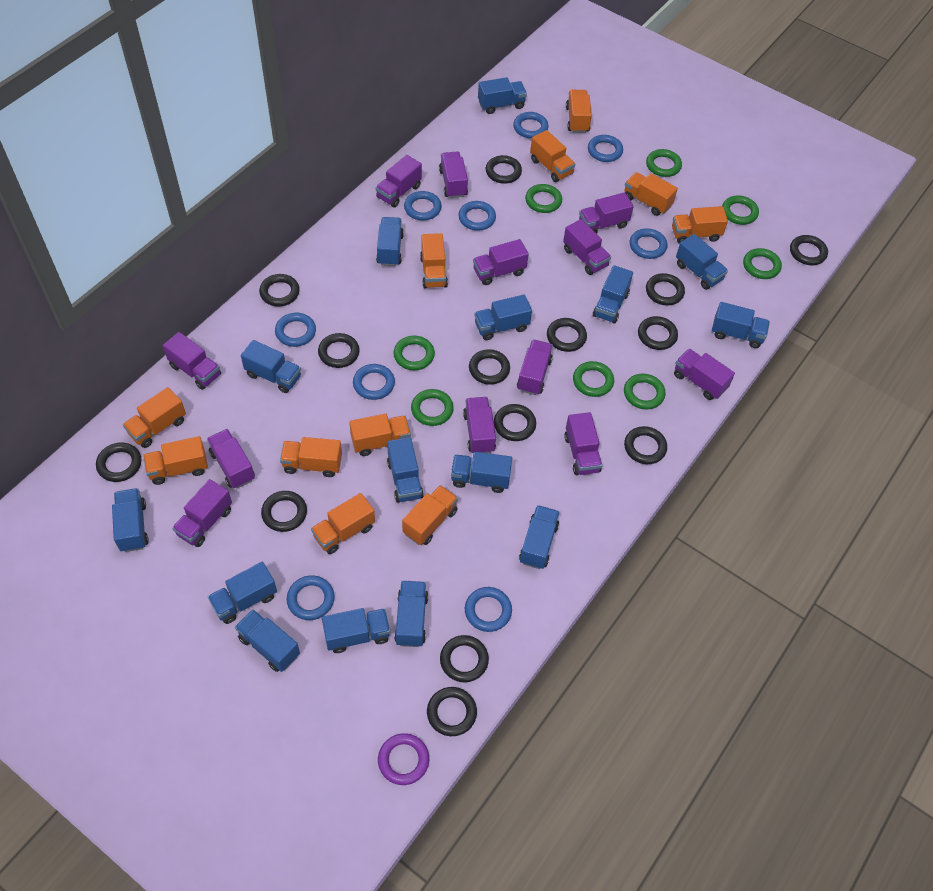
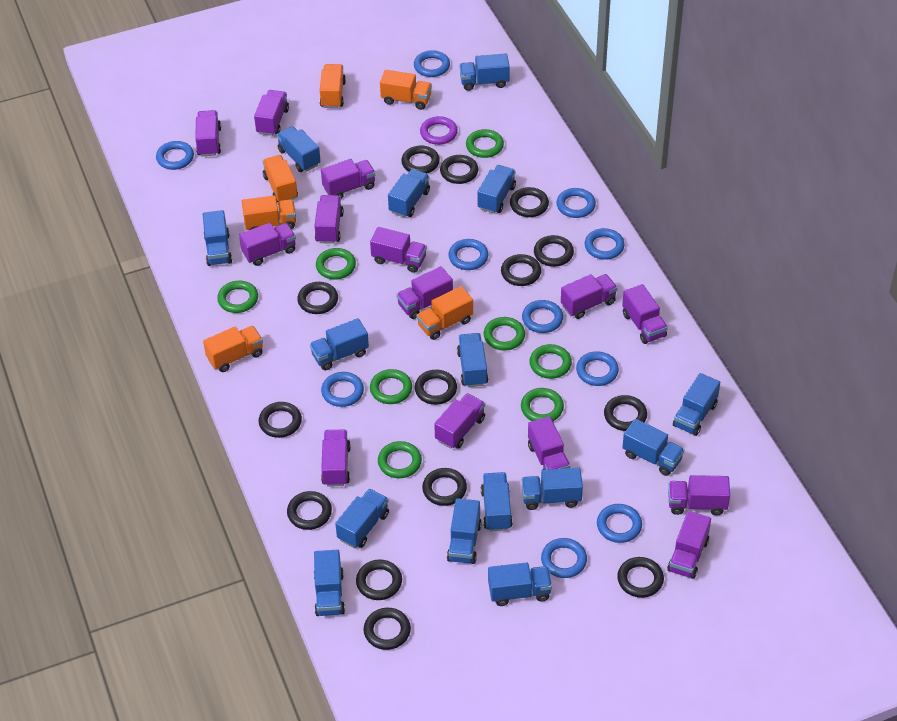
blue ring: [275,313,316,347] [287,575,335,620] [353,364,395,400] [404,191,442,221] [458,201,496,231] [465,587,512,632] [513,112,548,139] [588,135,623,162] [630,228,667,259] = 9 -> [156,141,194,170] [321,372,364,407] [414,50,450,77] [448,239,489,270] [522,300,563,333] [541,538,587,578] [556,188,596,218] [576,351,619,386] [585,228,625,260] [597,504,642,543] = 10
orange truck: [123,387,186,448] [143,436,208,485] [280,437,342,477] [311,493,375,554] [349,414,411,456] [402,485,458,545] [420,233,448,288] [530,130,575,182] [566,90,592,133] [624,172,678,216] [672,206,728,244] = 11 -> [203,326,263,372] [242,195,296,230] [262,155,298,202] [320,64,346,108] [380,70,432,110] [417,286,473,340] = 6
purple truck: [163,332,221,390] [172,479,232,547] [207,429,255,488] [376,155,422,207] [439,152,468,198] [463,397,496,453] [473,239,529,285] [517,339,553,395] [563,219,611,275] [564,412,602,475] [579,192,634,234] [674,349,735,400] = 12 -> [195,110,221,156] [239,223,296,266] [254,90,289,136] [314,195,344,244] [321,159,376,199] [321,430,351,486] [370,227,427,273] [396,266,453,319] [434,393,485,449] [528,416,570,470] [561,274,618,319] [622,284,668,344] [667,511,711,579] [668,475,730,516] = 14

